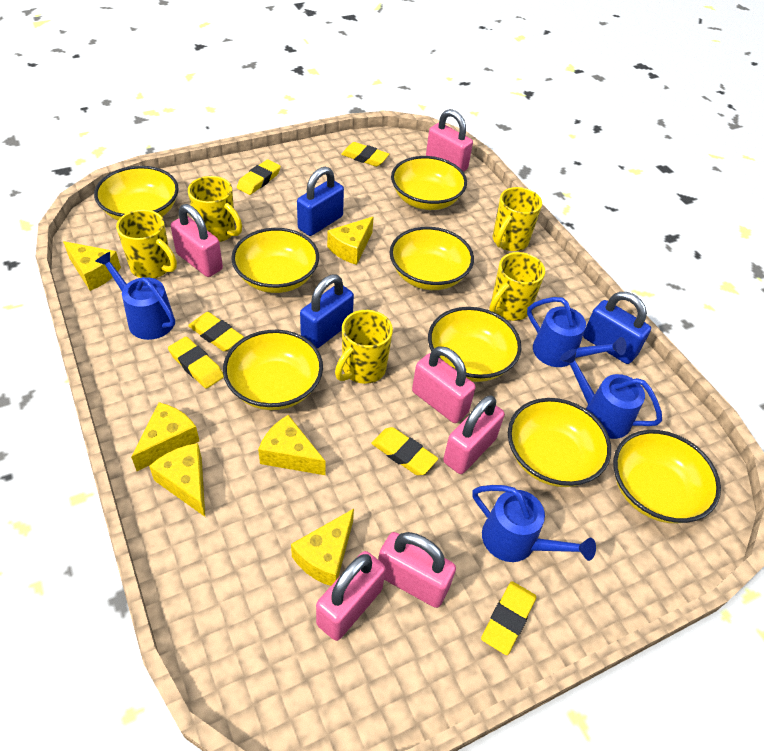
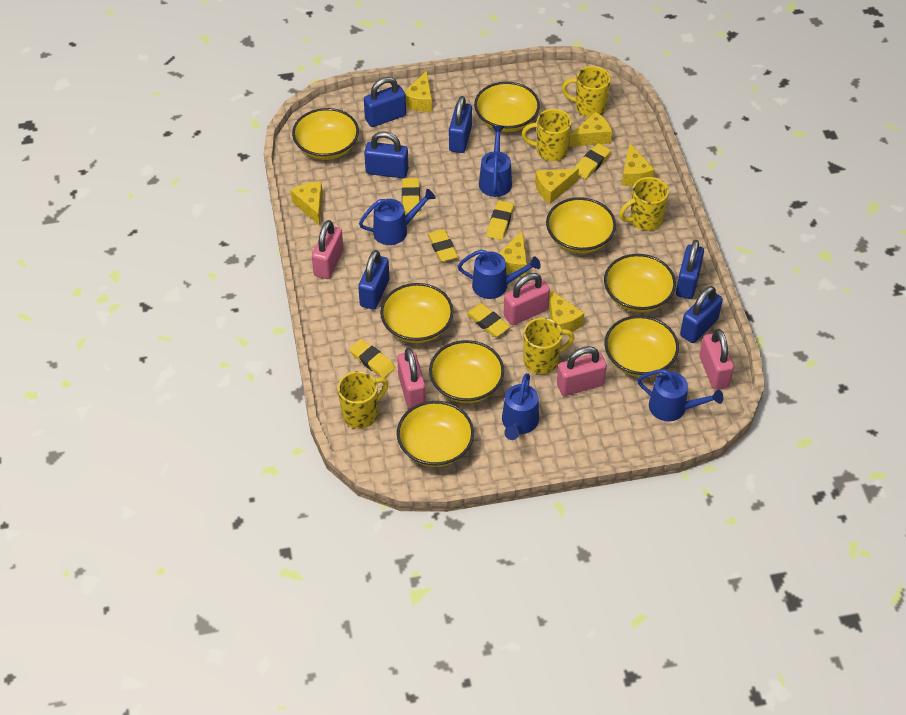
blue padlock: [297,167,344,236] [300,274,354,348] [583,292,651,364] = 3 -> [358,250,389,310] [364,77,406,127] [364,132,408,178] [449,96,472,153] [676,240,704,299] [680,286,723,343] = 6
blue watering can: [95,252,175,340] [472,485,596,562] [527,297,627,367] [560,349,662,439] = 4 -> [359,189,435,245] [458,249,541,299] [479,126,512,197] [502,373,539,440] [637,369,723,421] = 5
pink padlock: [171,204,223,277] [316,551,386,641] [378,532,456,608] [412,346,476,423] [426,109,473,172] [443,395,505,474] = 6 -> [312,220,343,279] [397,348,426,409] [504,273,550,325] [557,346,607,396] [699,329,734,390] = 5
yellow cheese: [63,241,121,291] [131,402,199,471] [149,443,205,517] [258,415,326,475] [291,509,354,586] [327,217,374,265] = 6 -> [290,182,323,226] [404,71,432,112] [499,231,527,276] [535,169,579,204] [549,290,584,332] [569,112,612,147] [622,143,655,186] = 7

